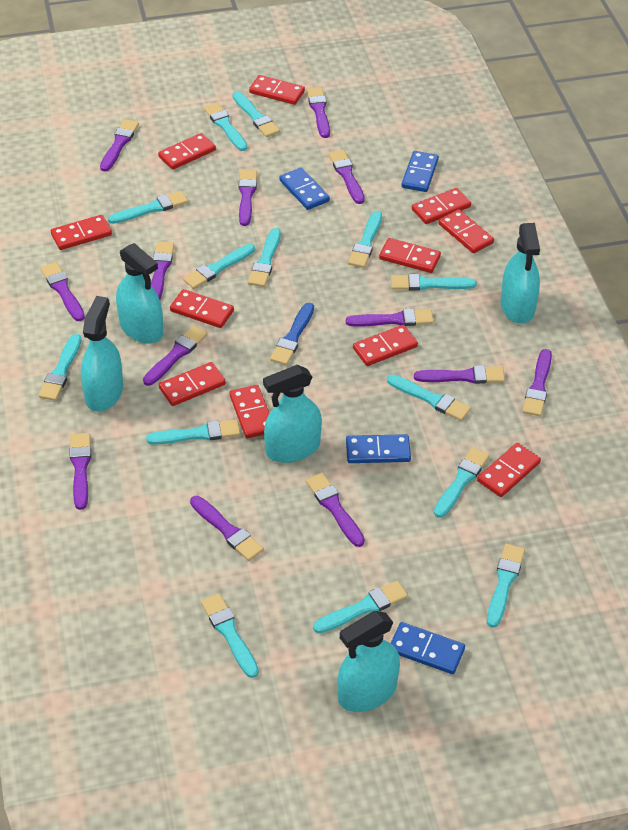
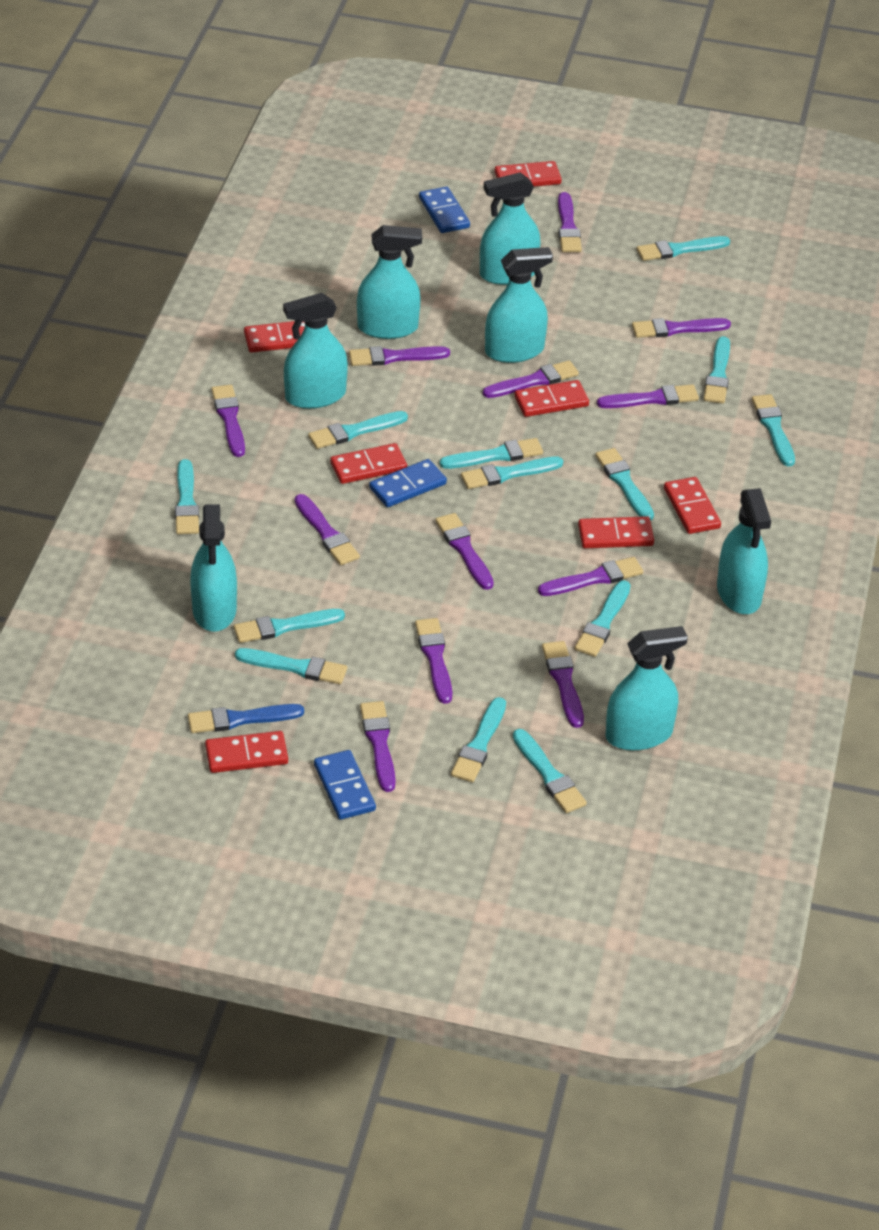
blue domino: [279,168,330,210] [346,434,411,463] [391,622,465,674] [401,151,439,192] = 4 -> [314,750,376,820] [369,459,447,507] [419,186,470,233] = 3
purple brush: [41,262,85,321] [70,433,91,510] [100,119,139,171] [143,326,207,386] [151,242,174,299] [190,496,264,561] [238,169,257,226] [306,473,365,547] [307,87,330,138] [329,150,365,204] [346,308,434,327] [414,365,505,384] [522,349,552,416] = 13 -> [211,385,245,457] [295,494,360,565] [349,346,450,366] [360,701,396,792] [415,618,452,704] [435,513,494,590] [483,360,579,398] [538,557,643,596] [542,641,584,728] [558,192,582,252] [597,384,699,408] [632,318,731,338] = 12
red domino: [51,215,112,250] [158,133,216,169] [159,362,226,406] [170,289,234,328] [229,385,270,438] [249,75,305,105] [353,325,418,366] [379,238,441,273] [412,188,471,224] [438,209,494,253] [477,443,541,497] = 11 -> [205,731,288,773] [244,321,305,353] [330,443,407,484] [494,161,562,187] [514,380,589,417] [578,516,654,548] [664,477,721,534] = 7
turquoise brush: [38,334,81,401] [108,191,188,224] [146,419,240,445] [183,244,255,289] [201,593,259,678] [204,102,248,151] [233,91,280,137] [248,228,281,287] [313,581,408,633] [348,211,382,268] [387,374,471,421] [391,274,477,291] [434,447,490,518] [487,544,525,628] = 14 -> [175,459,199,534] [234,609,345,643] [235,648,347,684] [308,411,408,449] [440,438,543,469] [451,697,506,782] [461,456,563,489] [513,729,587,813] [575,580,631,657] [595,448,654,521] [637,236,730,261] [704,336,730,404] [752,394,795,467] = 13
turquoise spray bottle: [81,296,123,412] [116,243,163,343] [263,365,322,463] [337,611,400,712] [500,223,540,324] = 5 -> [190,504,237,632] [283,293,348,409] [357,225,422,339] [480,172,540,285] [485,247,553,363] [605,626,688,751] [717,488,771,614] = 7

